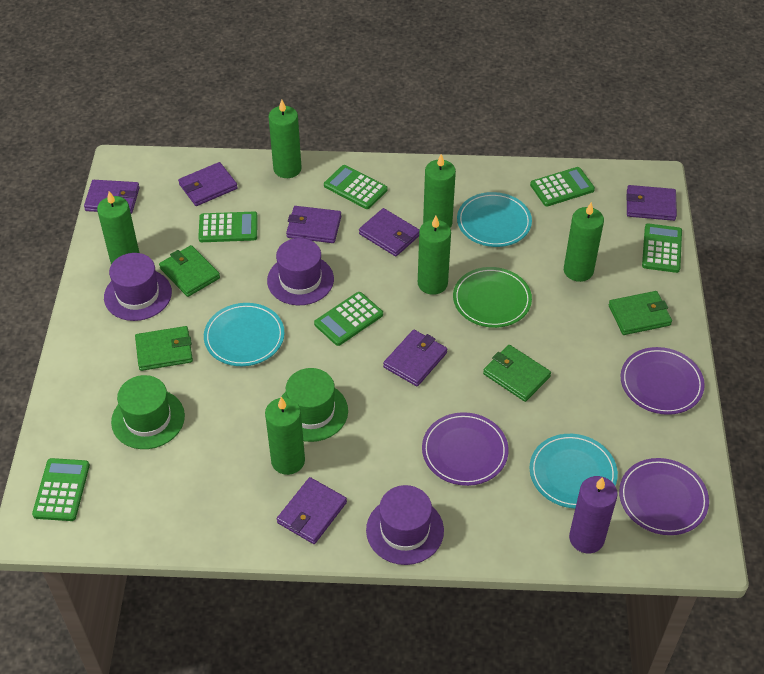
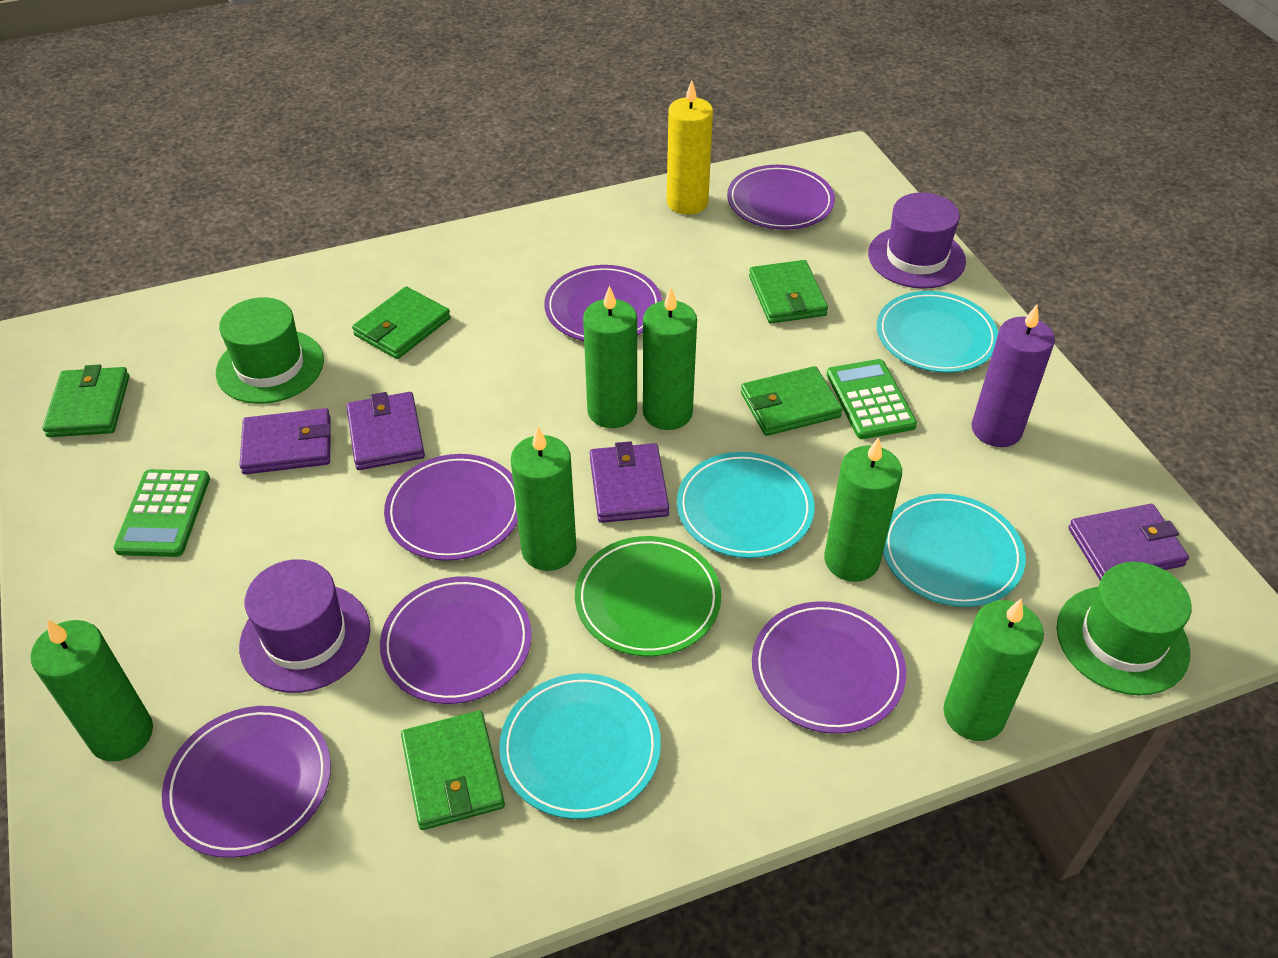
green calculator: [32,458,90,521] [198,212,258,242] [314,292,383,346] [324,165,388,209] [530,167,595,206] [642,223,682,273] = 6 -> [114,469,210,557] [827,359,917,439] = 2
green wallet: [135,326,193,371] [159,245,220,297] [483,345,551,402] [609,291,672,335] = 4 -> [42,365,129,437] [352,286,451,359] [401,711,505,830] [741,366,843,436] [749,260,828,323] = 5
purple hat: [104,253,172,321] [267,238,334,305] [366,485,444,565] = 3 -> [239,559,370,693] [868,192,966,289] = 2
purple plate: [422,412,509,486] [619,458,709,535] [621,347,705,415] = 3 -> [162,706,331,858] [380,576,532,704] [384,454,518,561] [544,265,662,341] [727,165,835,230] [752,601,906,734] = 6
purple wallet: [84,180,140,214] [178,162,238,206] [277,477,347,544] [286,206,341,243] [359,208,420,256] [383,330,447,386] [627,185,677,221] = 7 -> [239,408,331,474] [347,392,425,470] [590,441,669,523] [1068,504,1189,581] = 4
turquoise plate: [204,303,285,366] [457,192,532,247] [529,434,618,509] = 3 -> [499,673,661,819] [677,452,815,558] [877,291,998,373] [883,494,1026,607] = 4
yellow candle: none = 0 -> [667,81,713,215] = 1

